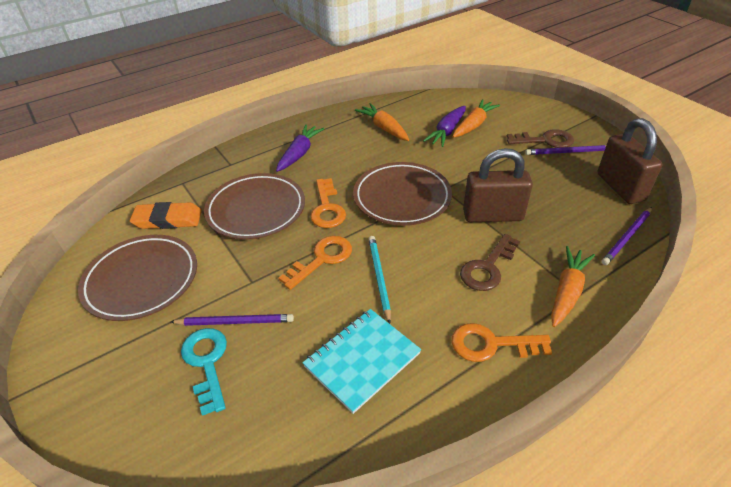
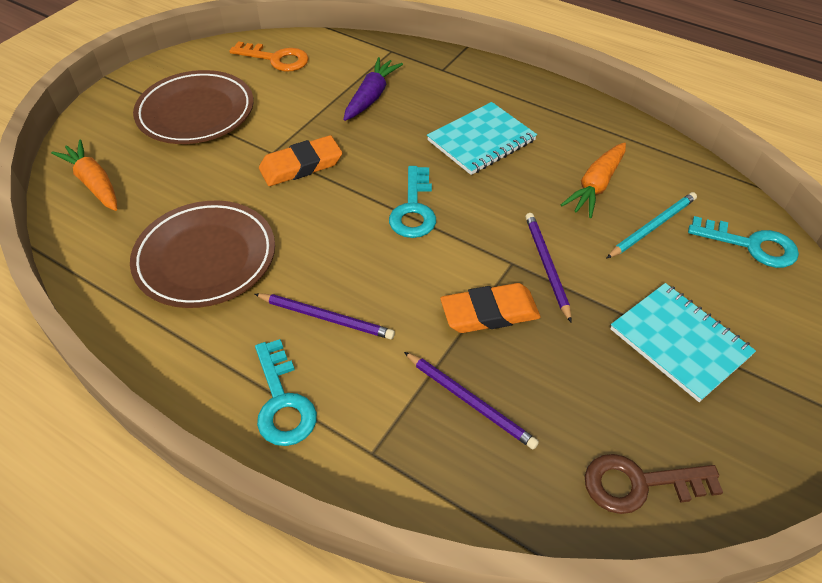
brown key: [460,234,520,291] [507,129,574,148] = 2 -> [585,454,723,514] = 1
brown padlock: [463,148,533,222] [597,118,663,204] = 2 -> none = 0
brown plate: [78,235,197,321] [204,173,305,240] [353,162,452,226] = 3 -> [130,201,275,308] [133,70,254,144] = 2
orange carrot: [355,103,409,141] [453,99,500,138] [551,246,595,327] = 3 -> [51,140,117,211] [561,142,626,218] = 2
orange eraser: [130,202,202,229] = 1 -> [259,135,342,186] [440,283,541,333] = 2
orange key: [279,236,352,290] [310,178,346,228] [452,323,552,362] = 3 -> [229,41,309,72] = 1
purple carrot: [276,124,324,172] [423,106,466,147] = 2 -> [343,57,403,121] = 1
turquoise key: [181,328,227,416] = 1 -> [255,339,317,446] [389,166,436,238] [688,216,799,268] = 3
turquoise notebook: [302,309,421,414] = 1 -> [427,102,537,175] [610,283,756,402] = 2

